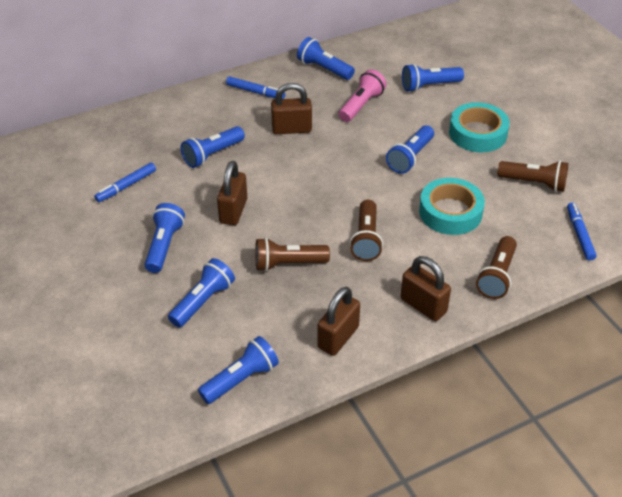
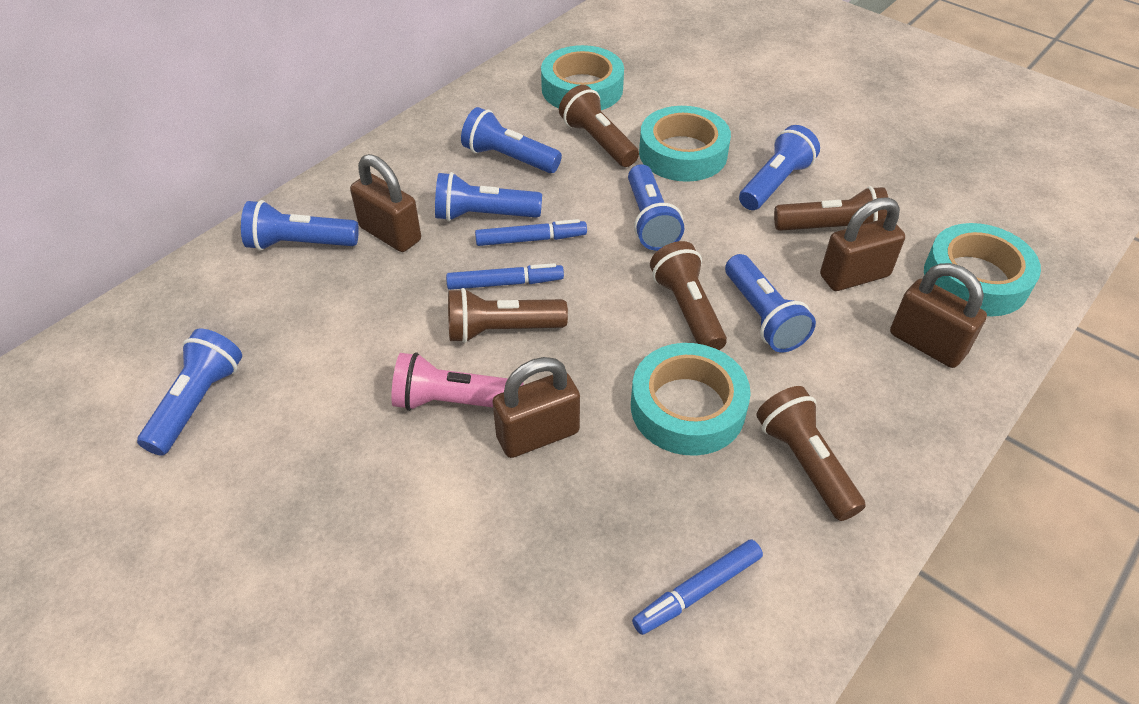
brown flashlight: [255,238,330,271] [350,200,383,261] [476,236,517,299] [498,161,568,192] = 4 -> [448,288,568,343] [559,85,639,167] [650,241,727,350] [756,386,866,521] [774,186,888,231] = 5
turquoise tape: [419,178,485,235] [449,102,510,152] = 2 -> [541,45,624,110] [631,343,751,456] [639,106,731,182] [924,223,1041,316] = 4

